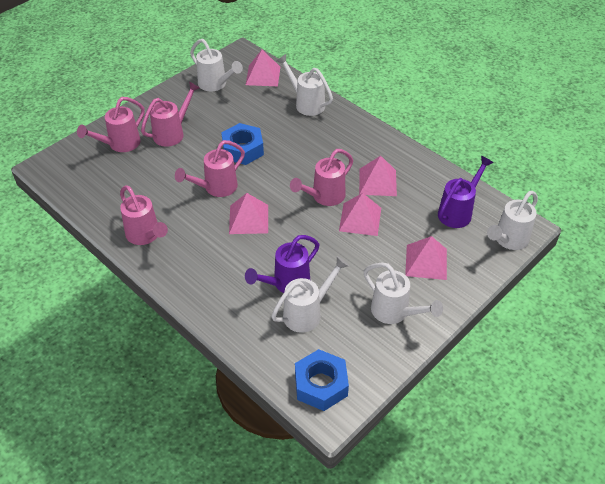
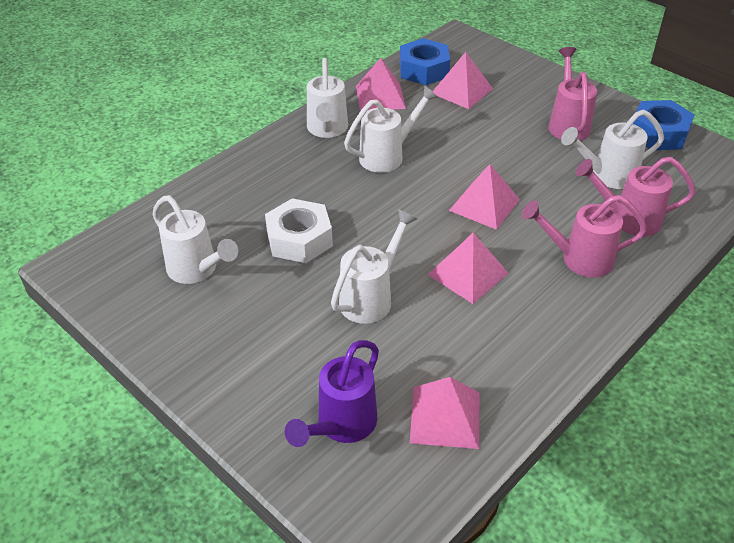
pink watering can: [77,97,145,152] [120,185,168,245] [141,81,200,147] [175,140,245,197] [290,149,353,206] = 5 -> [522,195,647,278] [548,47,597,141] [576,157,696,236] = 3
purple watering can: [245,235,319,293] [438,156,494,228] = 2 -> [285,340,379,447] = 1
white nut: none = 0 -> [265,198,333,263] = 1

